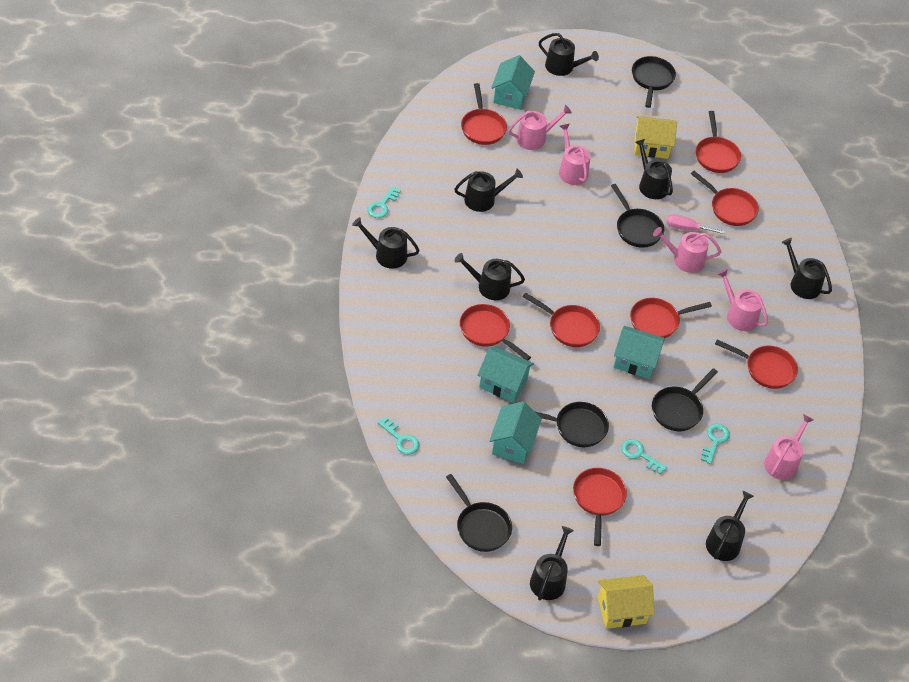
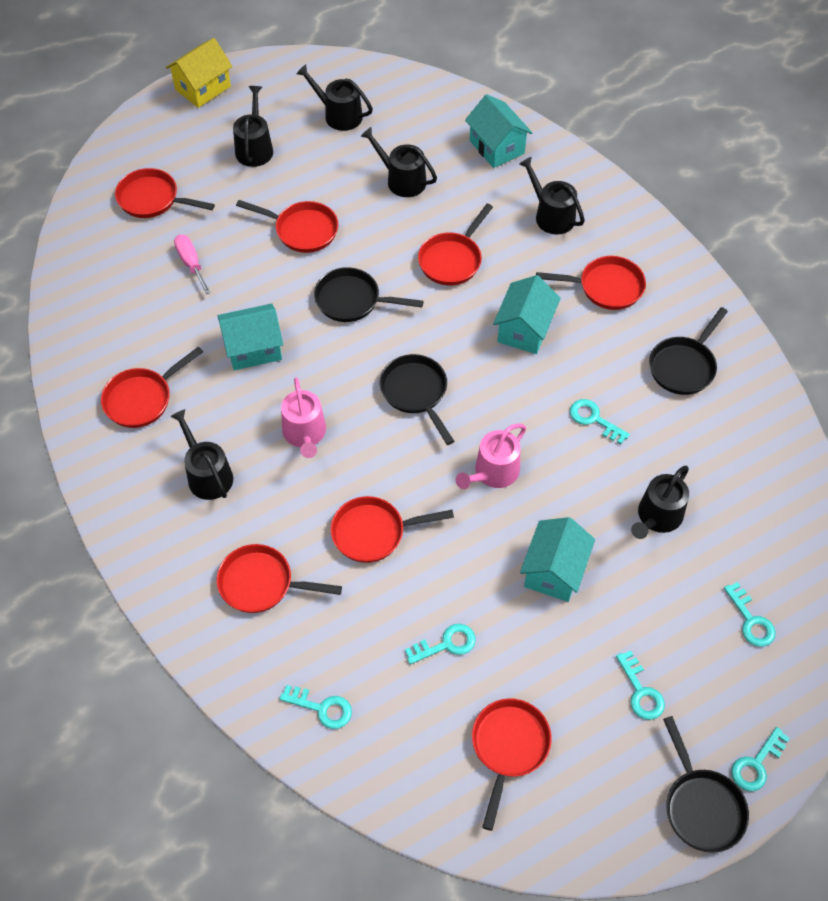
black pan: [446,474,512,552] [536,402,609,447] [611,184,664,248] [632,56,676,108] [652,368,718,431] = 5 -> [314,267,424,322] [380,354,454,445] [649,307,728,395] [663,716,749,853] = 4
black watering can: [352,217,420,269] [455,169,523,212] [455,253,525,300] [530,526,574,600] [539,33,599,76] [635,139,673,199] [706,491,754,561] [781,238,832,299] = 8 -> [170,409,233,500] [233,86,273,167] [296,64,373,131] [361,127,437,197] [519,157,585,235] [631,466,689,539] = 6
pink watering can: [508,105,572,150] [559,124,590,185] [653,227,721,273] [717,269,768,331] [764,414,814,480] = 5 -> [281,377,326,458] [456,423,526,489] = 2
turquoise key: [367,186,401,218] [378,417,419,454] [621,439,667,475] [701,424,730,464] = 4 -> [279,685,352,729] [405,624,476,665] [570,399,630,444] [616,650,665,720] [724,582,776,647] [731,727,790,792] = 6
yellow house: [598,575,655,629] [634,116,677,159] = 2 -> [166,38,233,108] = 1

